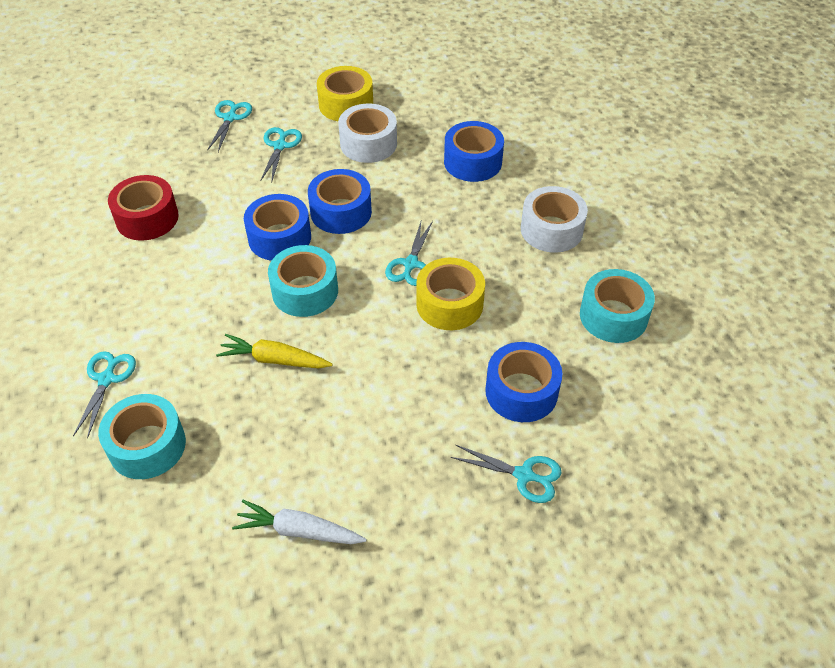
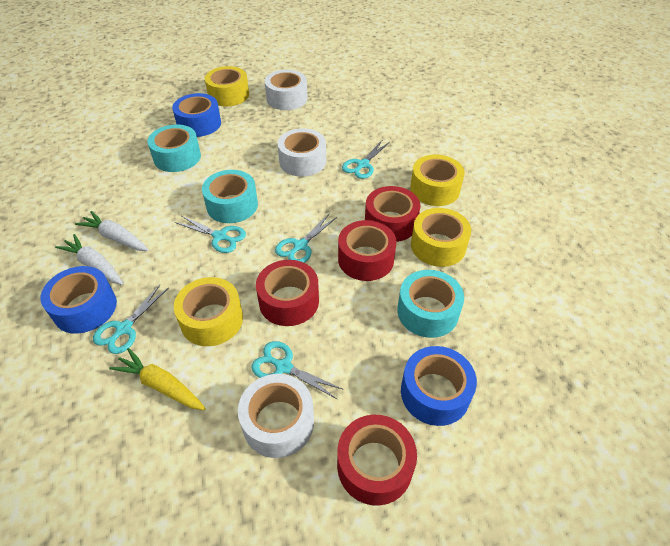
blue tape: [244,194,311,261] [308,169,372,234] [444,121,504,182] [485,342,562,422] = 4 -> [40,266,117,334] [172,93,221,137] [401,346,477,426] = 3
red tape: [108,175,179,241] = 1 -> [256,260,319,326] [337,415,417,506] [338,220,397,281] [365,186,421,242] = 4
white carrot: [232,500,367,544] = 1 -> [55,234,123,285] [75,211,149,251] = 2
white tape: [338,103,397,163] [521,186,588,253] = 2 -> [238,374,314,458] [265,70,308,110] [278,128,326,177] = 3
yellow tape: [317,66,373,121] [416,258,485,330] = 2 -> [174,277,243,346] [205,66,249,107] [410,154,465,206] [411,208,471,267] = 4

